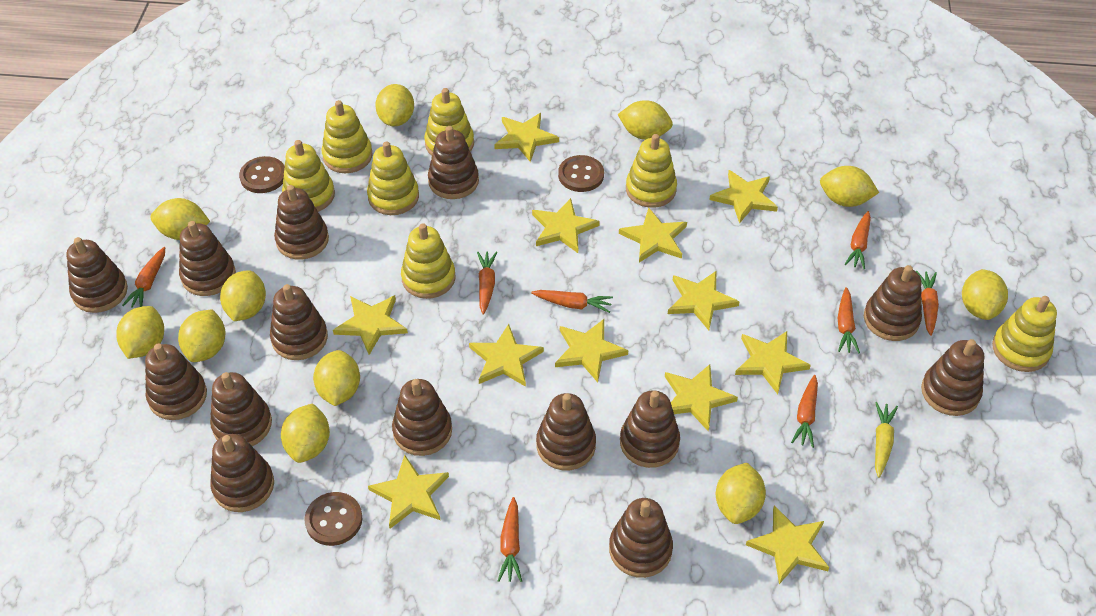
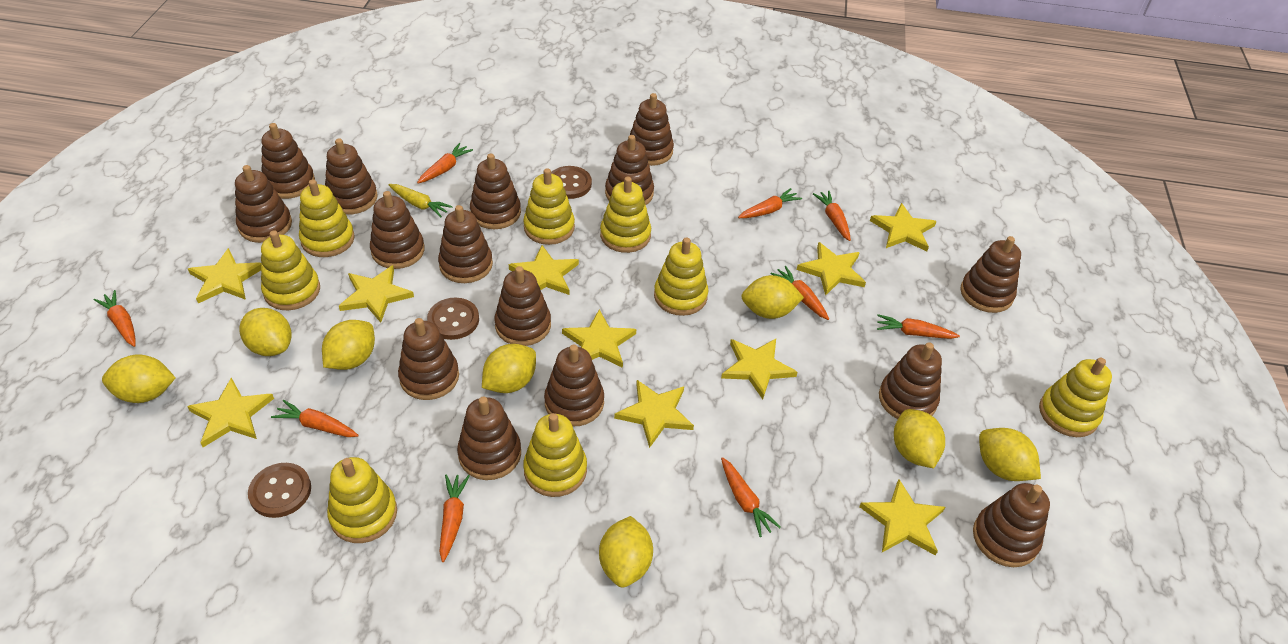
brown stacking toy: [66,237,128,313] [145,343,207,420] [179,221,236,296] [210,372,272,446] [210,434,274,512] [270,284,328,360] [274,185,329,260] [392,379,452,456] [428,126,479,199] [536,393,596,470] [609,498,673,578] [620,390,680,468] [864,265,922,341] [921,339,984,416] = 14 -> [235,165,292,243] [262,123,315,199] [325,138,378,215] [370,191,425,269] [398,318,459,400] [438,205,493,283] [457,396,521,480] [470,153,521,229] [494,266,551,346] [544,344,604,426] [605,135,654,205] [630,93,674,166] [879,343,942,419] [960,236,1021,313] [973,483,1050,567] = 15
orange carrot: [122,247,165,308] [477,251,497,315] [498,497,522,582] [531,290,613,313] [791,375,818,448] [838,287,860,353] [845,211,871,270] [916,271,939,336] = 8 -> [94,290,136,347] [271,400,359,437] [417,143,473,183] [439,474,470,562] [721,457,781,537] [738,188,802,218] [771,266,829,320] [813,191,851,241] [877,314,960,339] = 9
yellow lemon: [116,306,164,359] [151,198,210,240] [178,309,225,362] [220,271,266,321] [281,403,330,463] [313,350,360,406] [375,84,414,126] [617,100,673,140] [716,463,766,524] [820,166,879,207] [962,269,1008,320] = 11 -> [102,354,175,403] [239,308,292,356] [322,320,375,370] [482,344,536,393] [599,516,653,587] [741,275,804,319] [894,409,945,468] [979,428,1041,481] = 8
yellow stacking toy: [282,140,335,212] [322,100,373,173] [367,141,419,215] [401,223,455,299] [424,88,474,155] [626,134,677,208] [992,296,1057,372] = 7 -> [261,230,320,310] [299,179,355,257] [327,457,397,543] [523,168,575,245] [523,413,587,497] [600,177,651,253] [654,237,708,316] [1039,358,1112,437] = 8
yellow star: [333,295,408,355] [368,455,449,529] [469,324,544,387] [494,113,559,162] [532,198,600,253] [555,319,628,382] [619,207,687,263] [665,364,738,431] [668,271,740,330] [709,170,778,224] [735,331,811,394] [746,505,830,584] = 12 -> [187,378,274,447] [188,248,262,303] [339,265,414,323] [509,245,579,295] [562,309,636,368] [614,380,694,448] [721,339,798,399] [797,242,866,296] [859,479,945,556] [870,203,937,251] = 10

